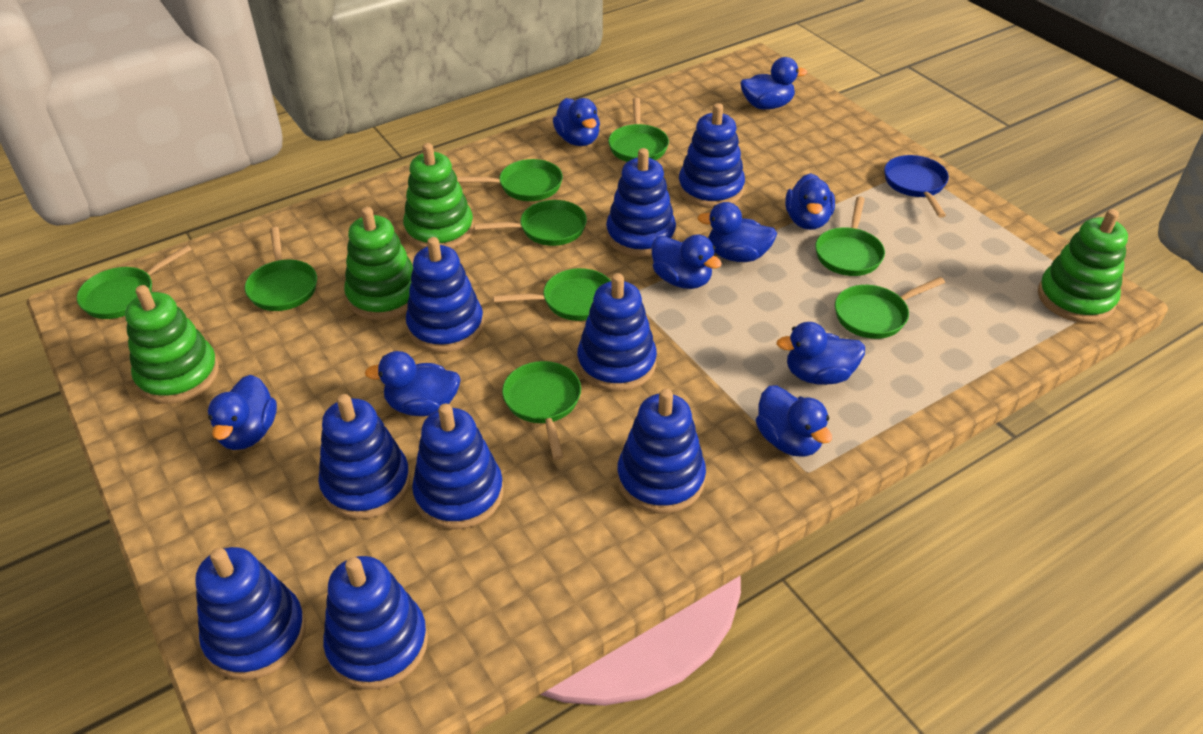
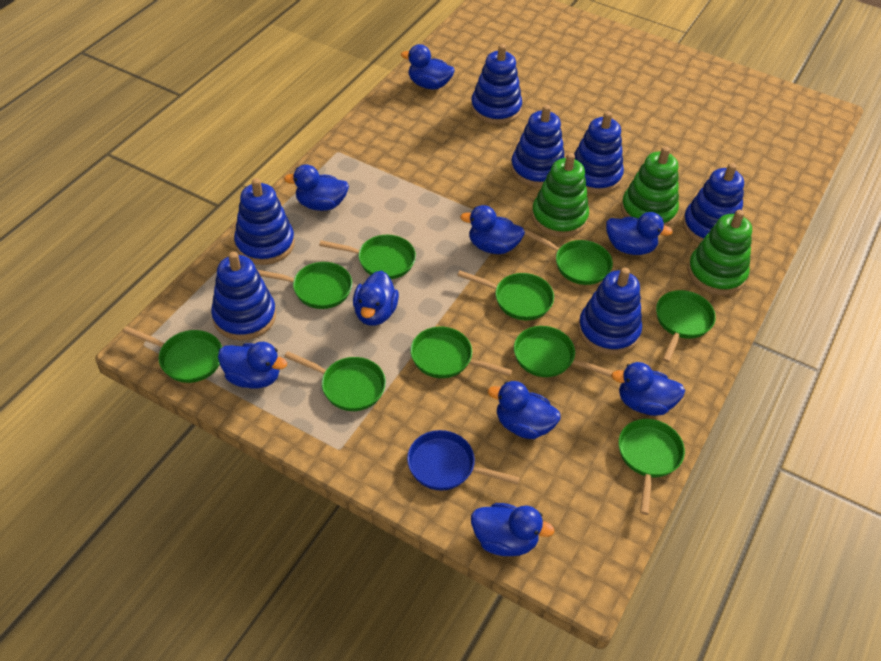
blue stacking toy: [195,547,306,680] [318,394,410,519] [323,556,428,689] [406,237,484,352] [412,404,503,529] [577,273,657,391] [606,148,676,257] [617,389,706,514] [678,103,745,208] = 9 -> [211,251,276,340] [234,178,295,265] [471,44,522,125] [511,105,565,188] [574,111,624,194] [578,267,642,355] [683,163,744,243] = 7
green pan: [77,245,192,319] [245,227,317,311] [457,159,563,201] [474,200,587,246] [493,268,611,321] [502,361,581,460] [608,98,669,162] [815,196,885,276] [835,277,945,339] = 9 -> [123,326,222,383] [257,262,352,309] [284,351,386,411] [319,235,416,279] [411,327,513,378] [457,271,554,320] [514,326,614,378] [524,229,613,285] [618,419,685,515] [656,290,716,363] = 10
green stacking toy: [125,285,219,404] [344,207,413,320] [403,143,474,249] [1038,209,1128,323] = 4 -> [531,153,589,237] [621,146,679,226] [687,210,752,295] = 3

